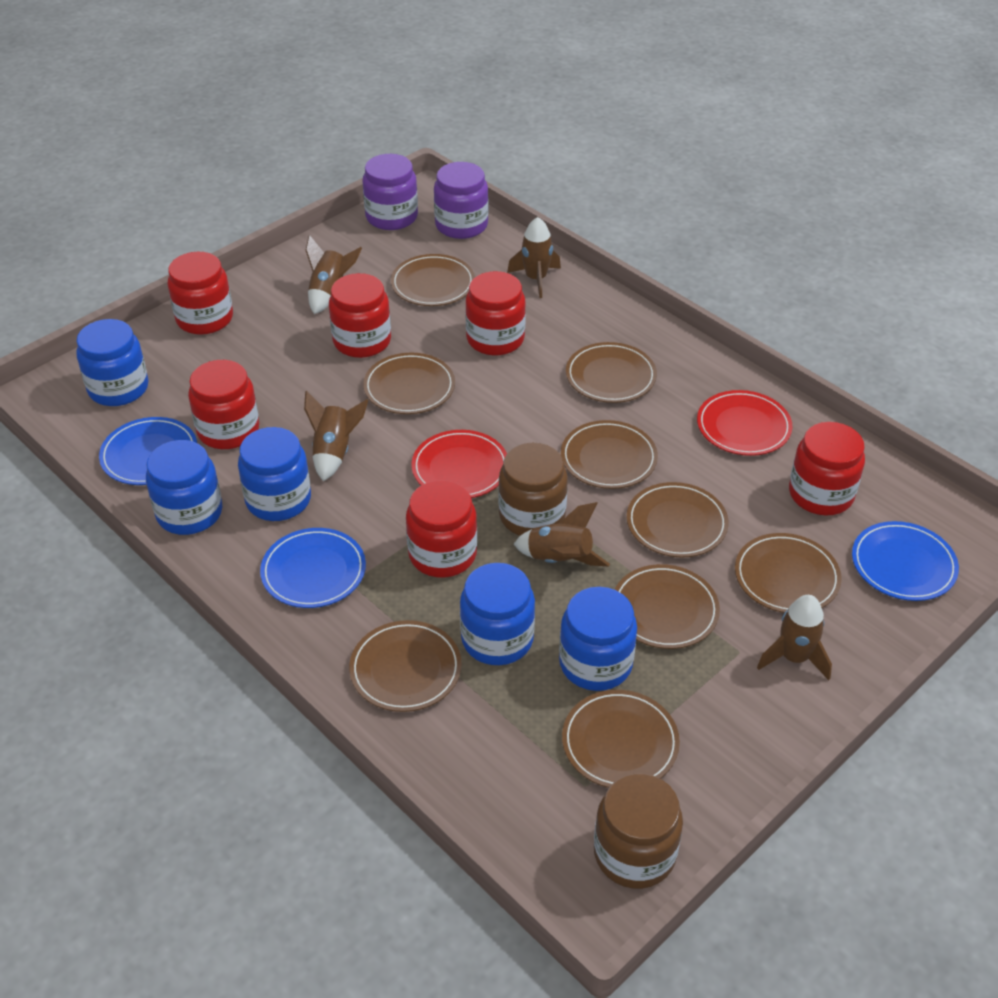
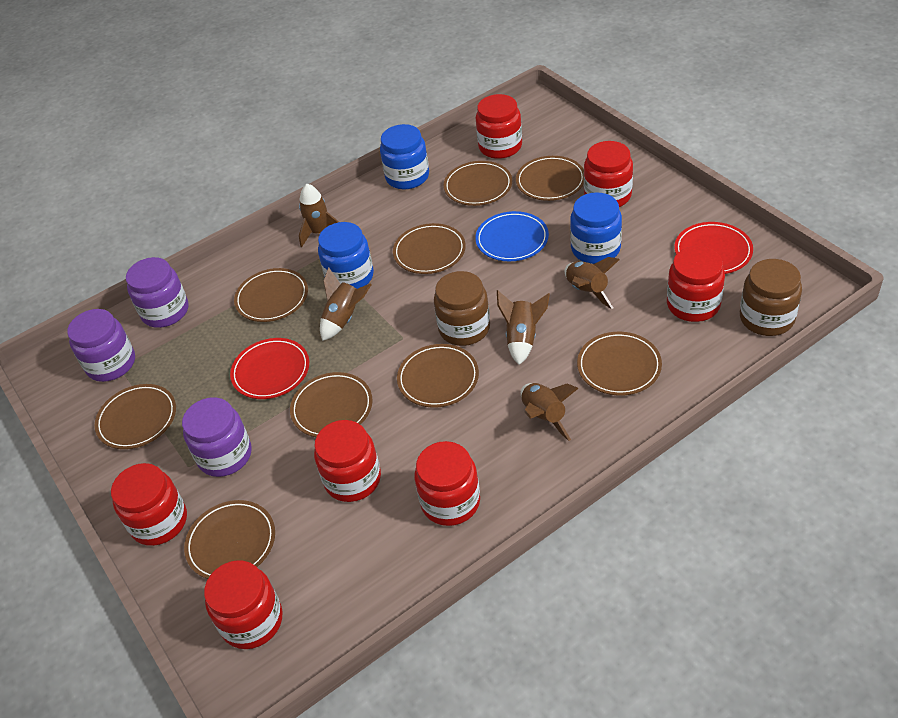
blue jar: [76,319,149,406] [146,440,222,535] [238,427,311,521] [460,563,535,665] [559,587,637,691] = 5 -> [318,222,374,289] [380,124,429,189] [570,192,622,264] = 3
blue plate: [99,417,197,485] [260,528,366,608] [852,521,959,601] = 3 -> [475,211,549,261] = 1
purple jar: [363,154,418,230] [434,162,489,239] = 2 -> [67,309,135,382] [126,257,189,328] [182,398,252,477] = 3
red jar: [167,252,233,335] [188,360,259,449] [329,273,391,358] [406,480,477,578] [465,271,526,355] [789,422,865,515] = 6 -> [111,463,187,546] [204,560,282,649] [314,420,381,502] [414,441,480,526] [475,94,522,159] [584,141,633,207] [667,246,725,322] = 7

